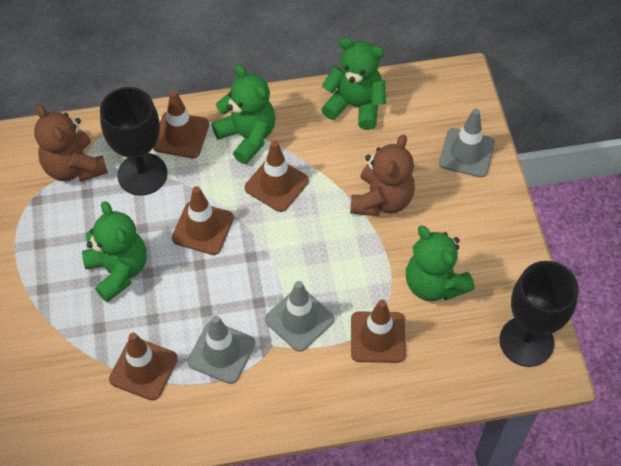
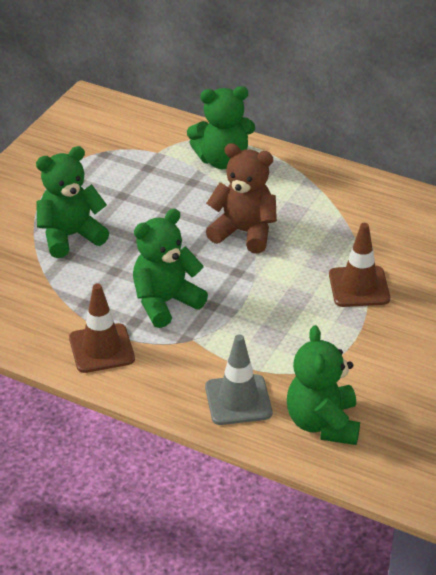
black goblet: [100,87,167,196] [499,261,579,367] = 2 -> none = 0
brown teddy bear: [34,104,108,182] [350,135,415,216] = 2 -> [206,143,277,253] = 1
brown traffic cone: [109,333,178,401] [153,90,209,158] [172,186,234,255] [245,141,309,212] [351,299,406,363] = 5 -> [69,283,135,373] [329,223,390,307] = 2
grey traffic cone: [188,315,255,384] [265,281,334,352] [439,109,495,178] = 3 -> [205,334,272,425] = 1

